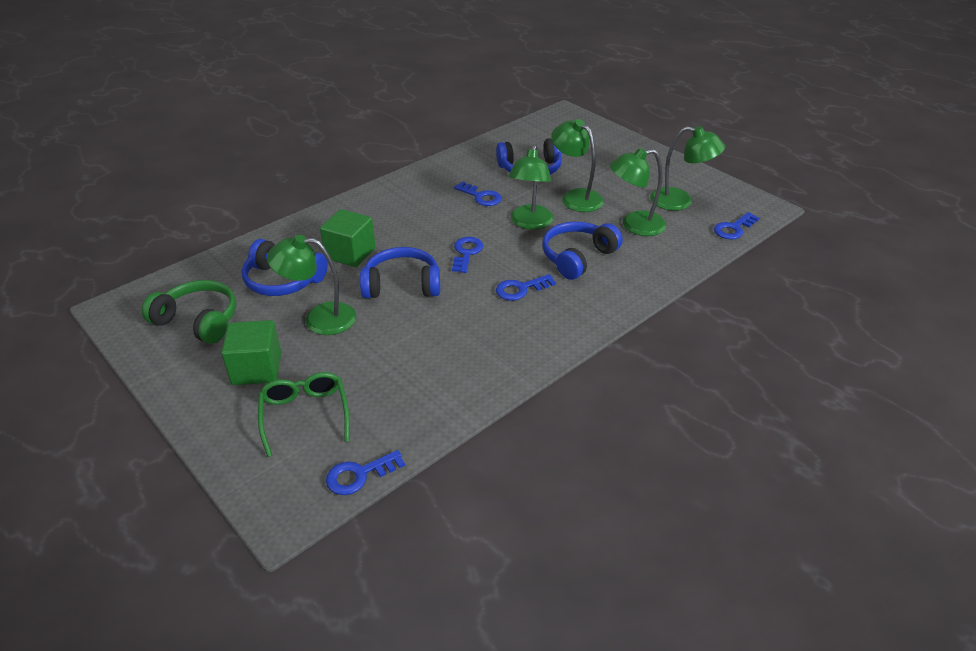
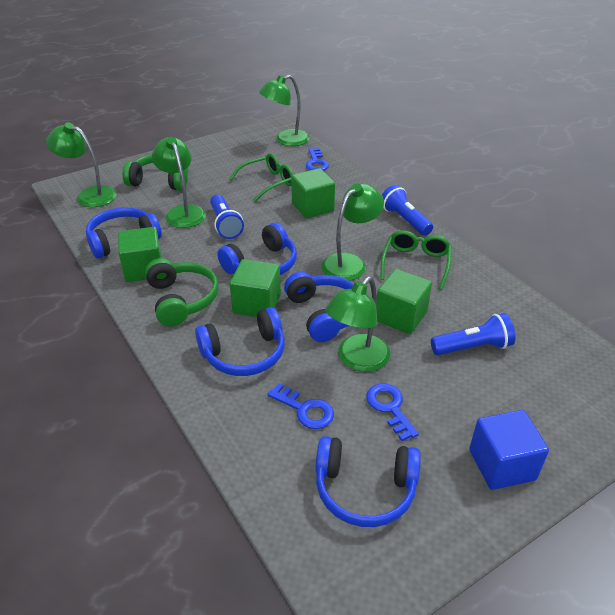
blue cube: none = 0 -> [469,410,549,490] = 1
blue flashlight: none = 0 -> [210,195,244,239] [382,185,433,236] [431,313,516,355] = 3
blue headphones: [242,239,328,296] [360,247,440,298] [496,138,562,175] [542,221,623,280] = 4 -> [86,207,162,259] [195,307,285,376] [217,223,297,275] [284,272,354,342] [315,436,421,527] = 5
blue key: [326,450,405,495] [452,237,483,273] [454,182,502,206] [496,274,556,301] [714,212,760,240] = 5 -> [268,383,334,429] [306,148,329,171] [366,383,419,441] = 3
green cube: [221,320,281,385] [320,209,376,267] = 2 -> [118,227,162,282] [230,259,281,317] [291,168,335,218] [376,269,432,334] = 4
green glasses: [258,372,350,457] = 1 -> [229,153,294,202] [381,230,452,290] = 2
green headphones: [142,280,236,344] = 1 -> [122,154,189,191] [145,258,219,326] = 2

